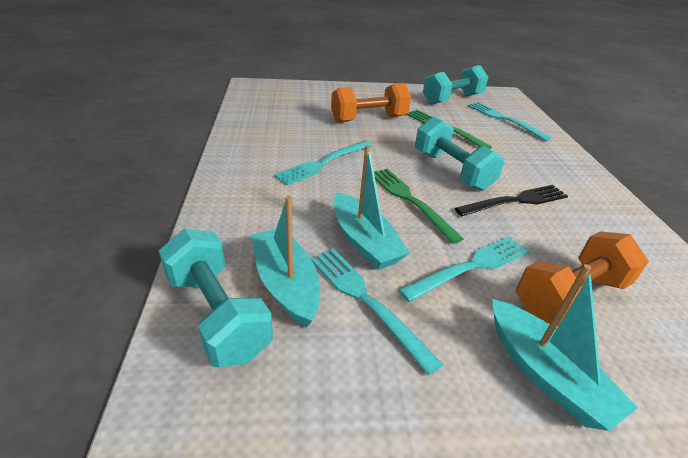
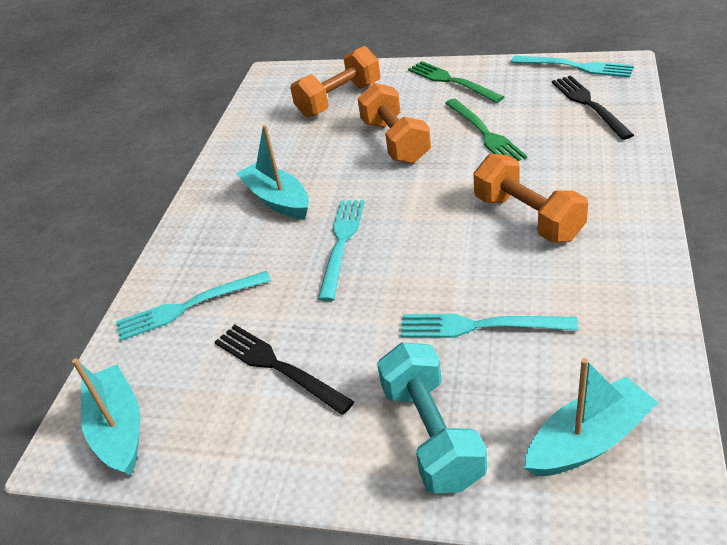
black fork: [455,185,568,216] = 1 -> [215,325,354,415] [552,75,634,140] = 2
orange dumbbell: [331,83,411,122] [516,231,649,326] = 2 -> [290,46,380,118] [357,83,431,164] [473,154,588,243] = 3
turquoise dumbbell: [159,228,273,368] [415,116,504,191] [423,65,488,105] = 3 -> [377,342,487,493] = 1

